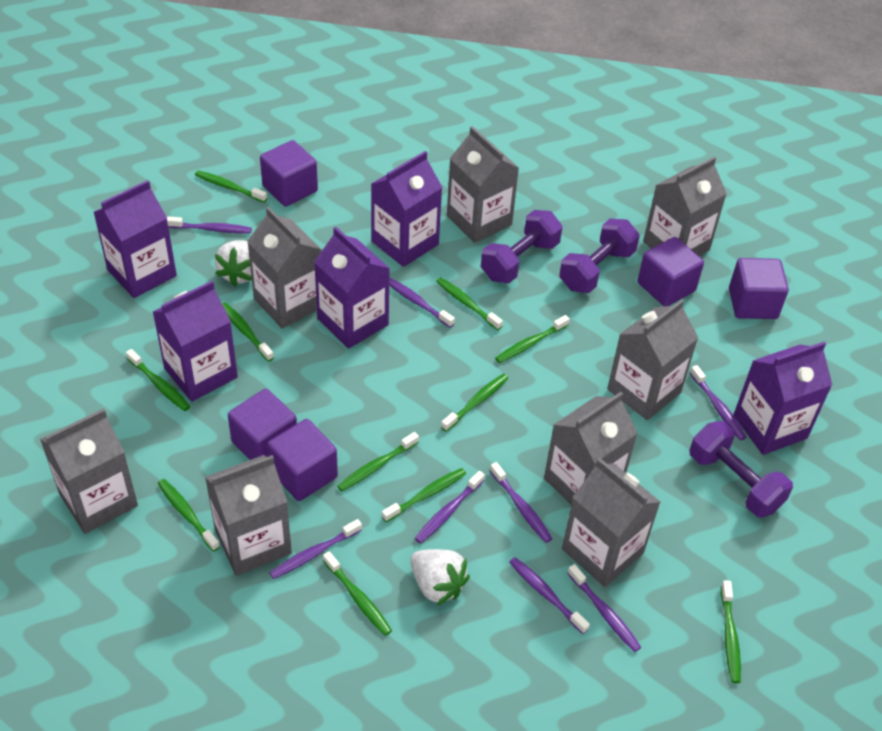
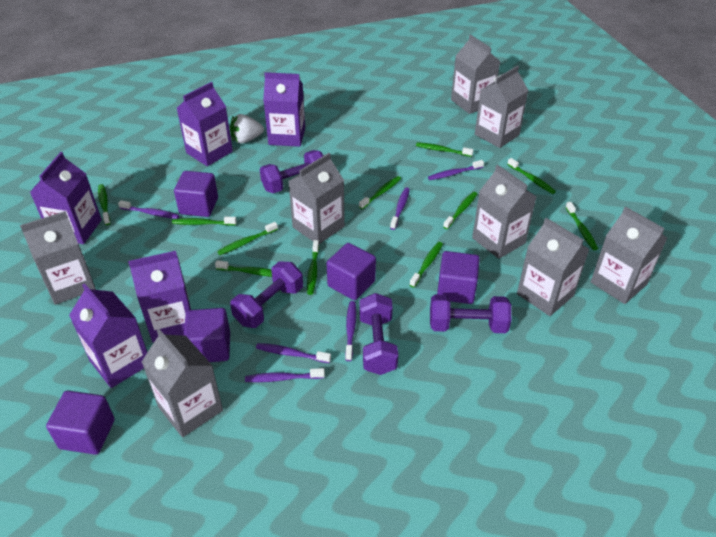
purple dumbbell: [481,210,562,283] [559,219,640,293] [689,421,793,517] = 3 -> [230,261,303,328] [260,150,323,193] [359,293,398,375] [430,295,511,333] = 4
purple toothbrush: [167,216,252,233] [269,519,362,579] [389,278,455,328] [414,471,485,544] [490,462,552,543] [509,557,590,634] [567,564,641,652] [690,365,747,440] = 8 -> [118,200,179,219] [245,368,325,382] [256,343,331,363] [345,301,356,361] [390,188,410,230] [428,160,484,180] = 6
white strawberry: [215,240,252,287] [410,549,470,605] = 2 -> [230,114,264,144] = 1

